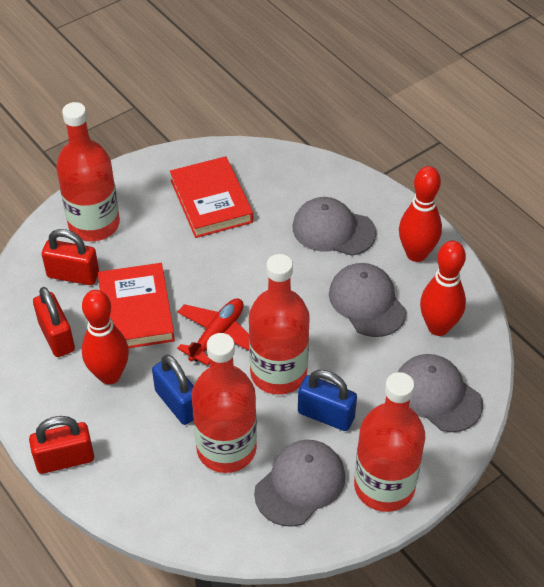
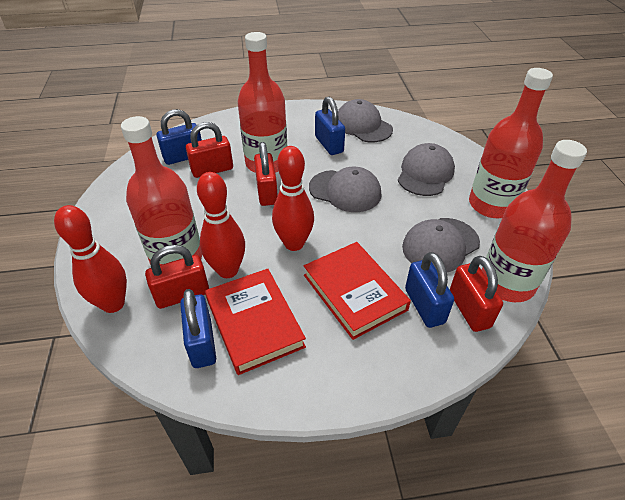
blue padlock: [152,355,194,425] [298,370,357,431] = 2 -> [156,109,202,165] [180,289,216,368] [315,97,345,155] [405,252,454,328] = 4
red padlock: [29,416,94,474] [33,287,75,357] [42,229,99,285] = 3 -> [145,245,209,309] [186,122,233,178] [254,142,278,206] [449,256,503,332] = 4
red plane: [177,298,249,366] = 1 -> none = 0

